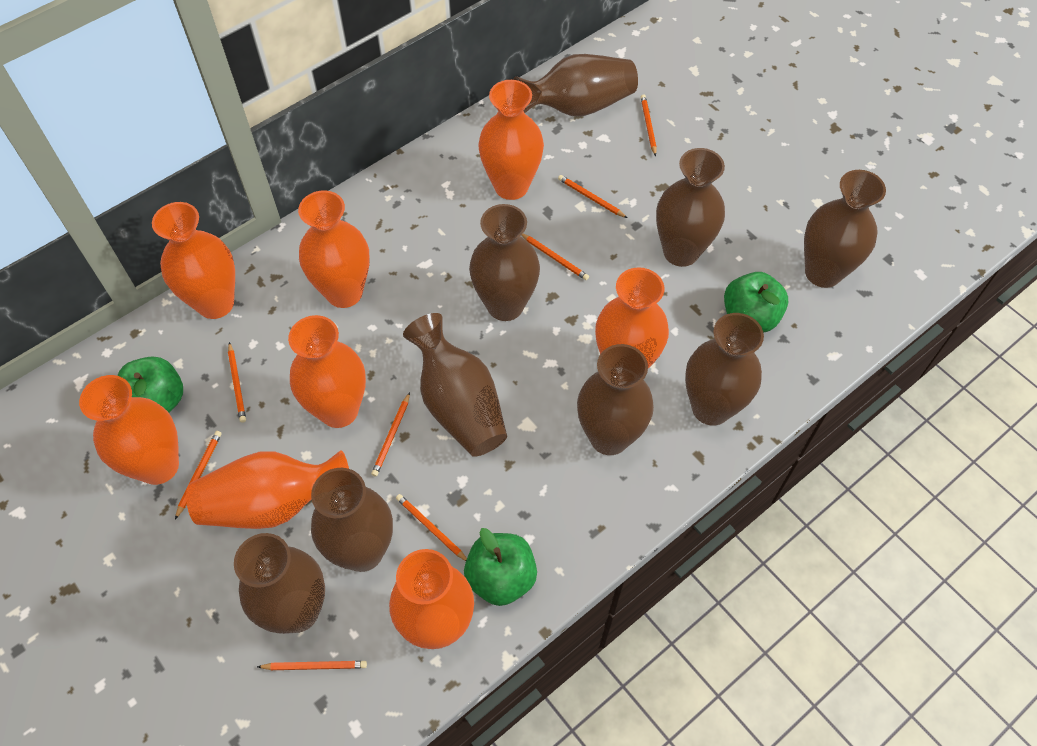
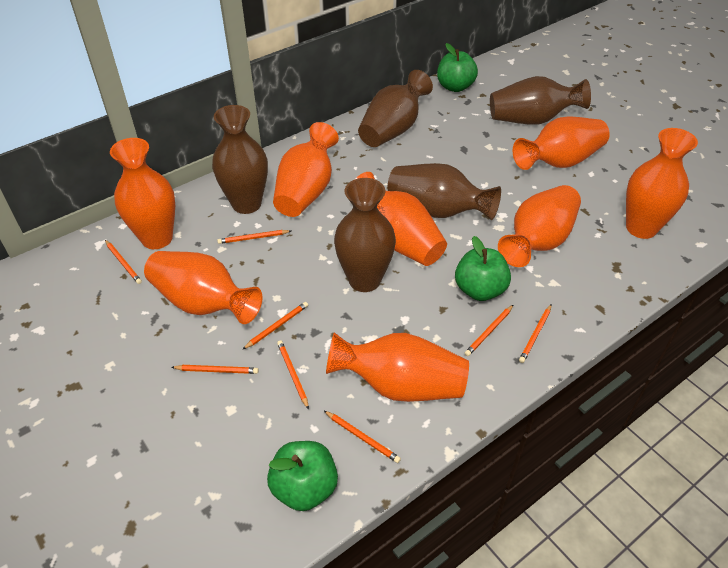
brown vase: [234,533,325,634] [311,468,393,572] [403,313,507,457] [469,204,540,321] [513,54,638,117] [577,344,654,455] [656,148,725,267] [685,313,764,425] [804,170,886,288] = 9 -> [212,105,268,214] [334,178,396,292] [358,70,433,147] [388,163,501,220] [490,76,591,125] = 5

